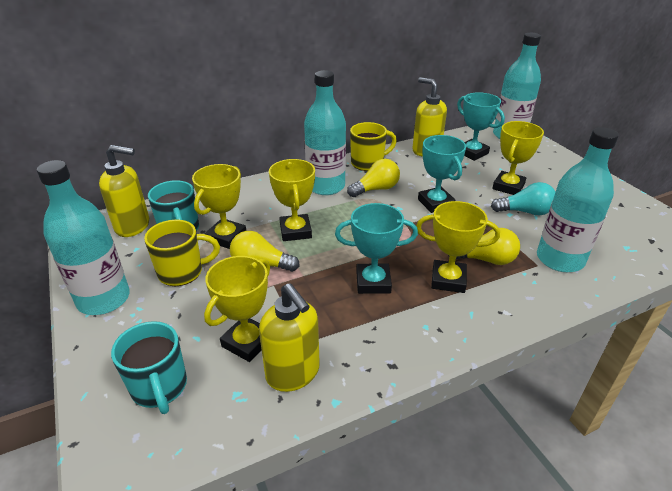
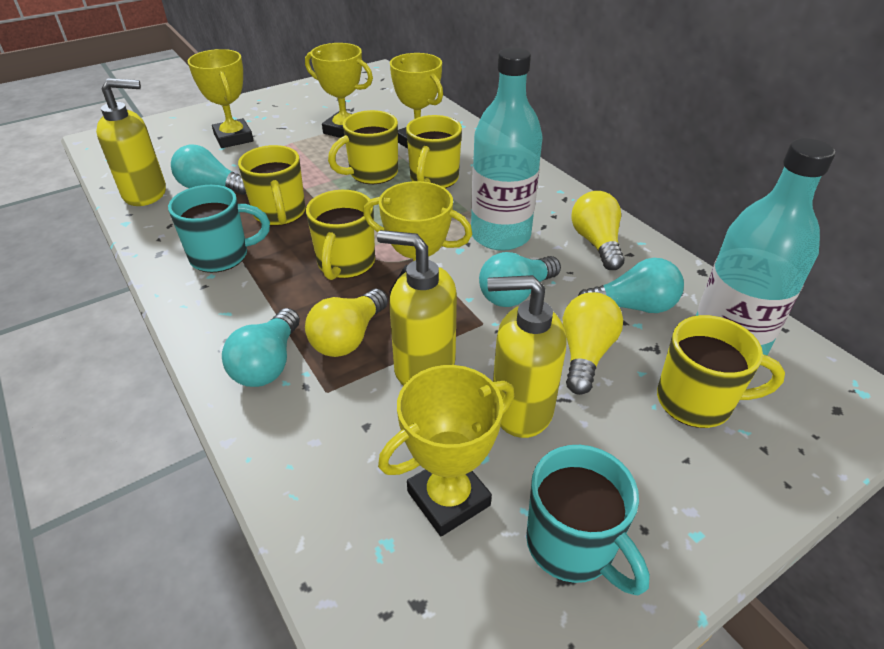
turquoise bottle: [37,160,130,315] [304,70,346,195] [493,33,541,139] [537,127,619,272] = 4 -> [471,47,542,251] [696,138,835,366] = 2
turquoise light bulb: [491,182,555,215] = 1 -> [171,145,246,195] [222,308,300,387] [479,252,561,307] [578,258,684,313] = 4
turquoise trophy: [335,203,418,294] [418,135,466,213] [457,92,505,161] = 3 -> none = 0
yellow mug: [144,219,220,286] [350,122,397,171] = 2 -> [238,145,306,226] [306,190,375,280] [328,110,398,184] [406,115,462,189] [657,315,785,428] = 5

